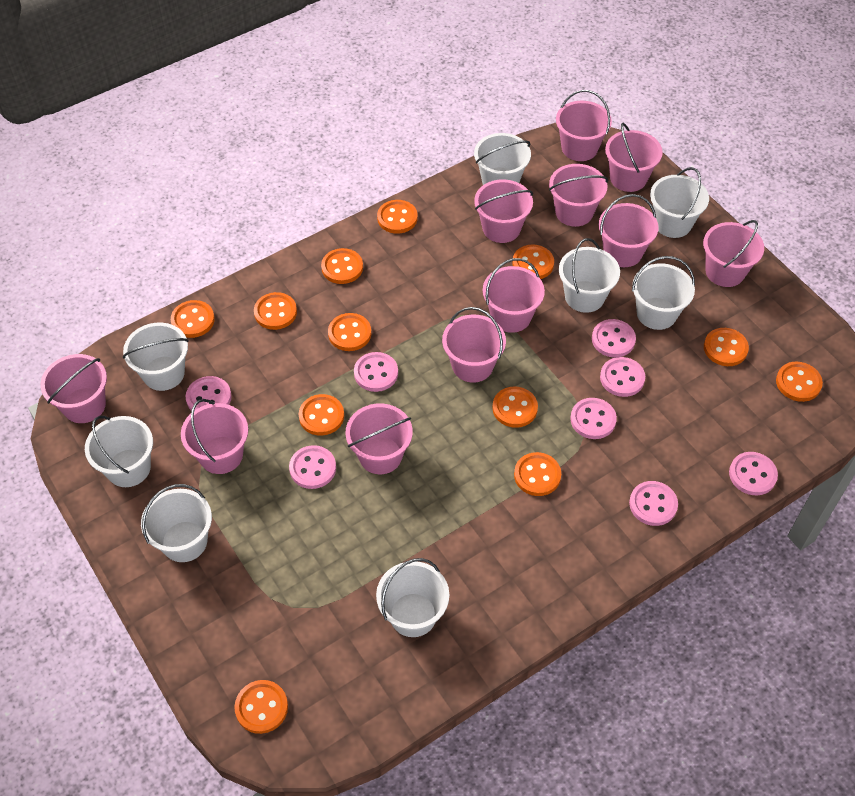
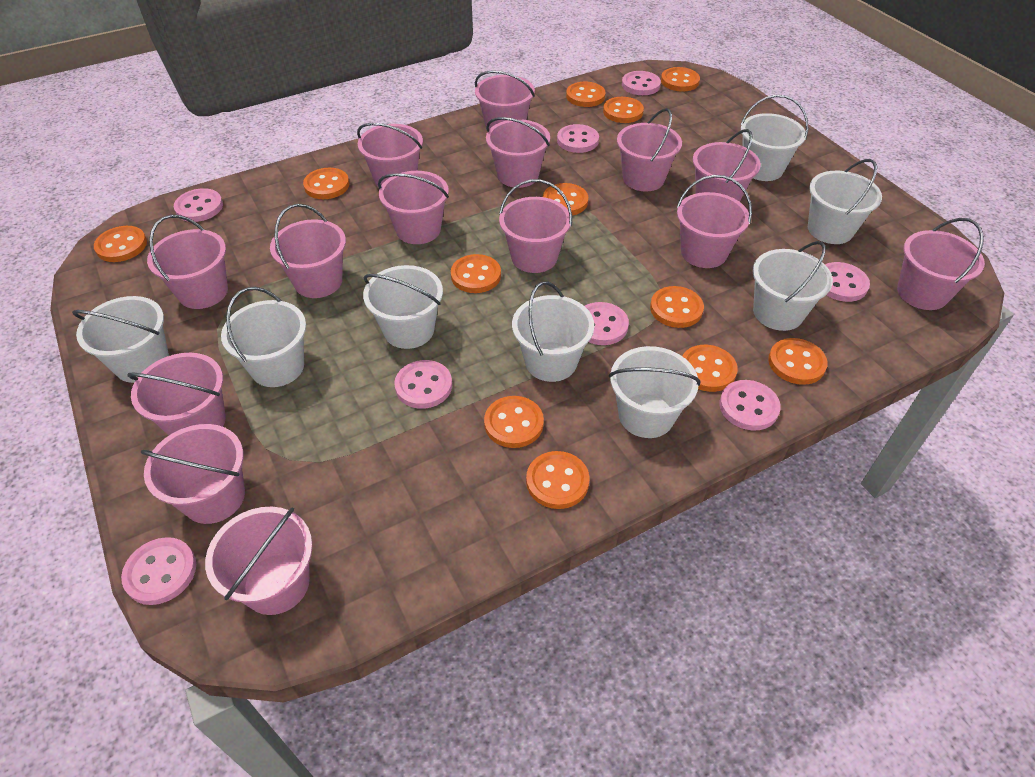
pink bucket: [40,354,107,423] [181,399,248,474] [346,404,413,474] [442,307,506,383] [474,180,533,243] [483,258,545,333] [549,164,608,227] [556,90,612,161] [599,194,659,267] [605,123,663,192] [703,220,764,287] = 11 -> [127,353,226,435] [141,424,245,524] [147,215,228,309] [205,507,313,615] [270,204,346,298] [357,123,423,188] [378,171,449,244] [475,70,535,130] [486,117,550,188] [499,179,572,273] [617,108,682,191] [677,175,752,268] [693,129,761,202] [897,218,985,310] = 14

